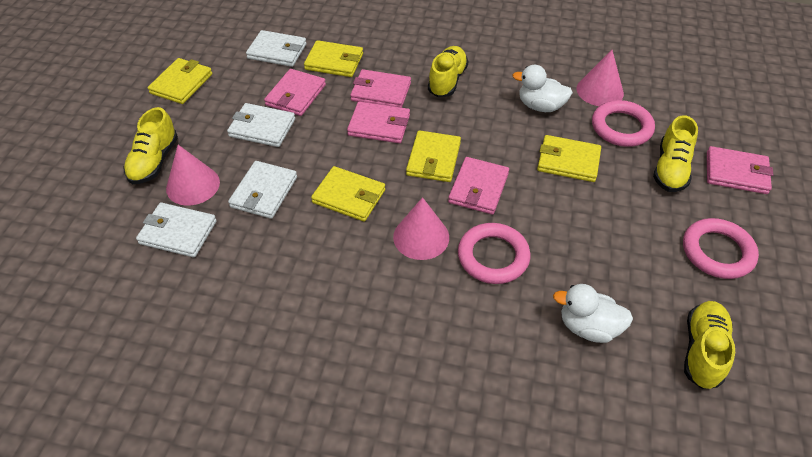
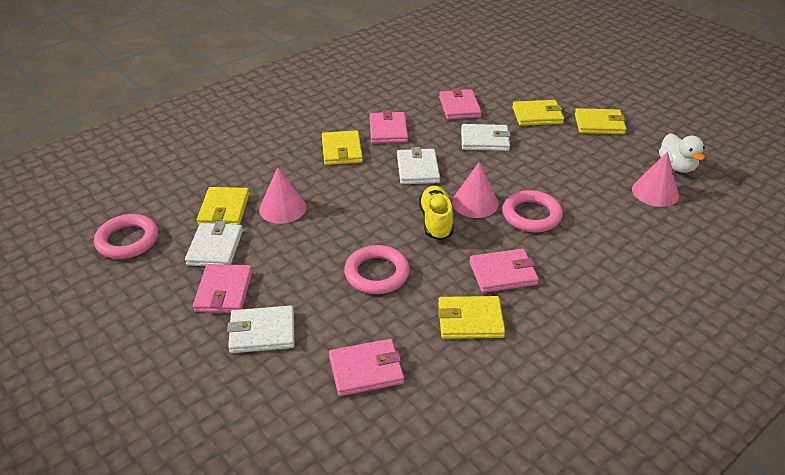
white duck: [512,65,573,112] [553,284,633,343] = 2 -> [659,133,705,173] = 1
yellow shoe: [124,107,178,184] [428,46,468,97] [653,115,698,192] [684,301,735,389] = 4 -> [419,186,454,240] = 1

